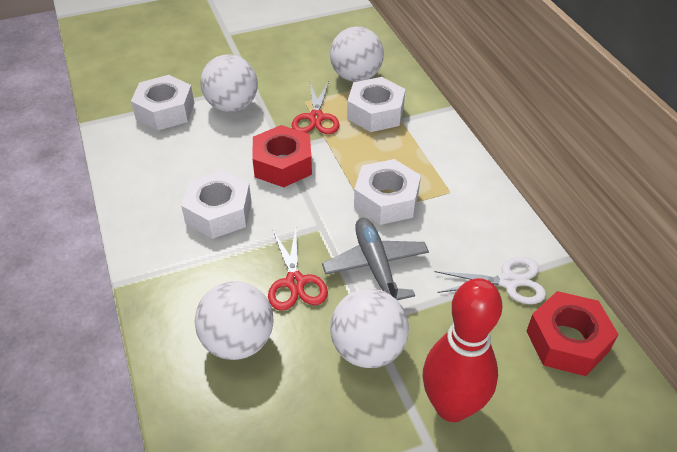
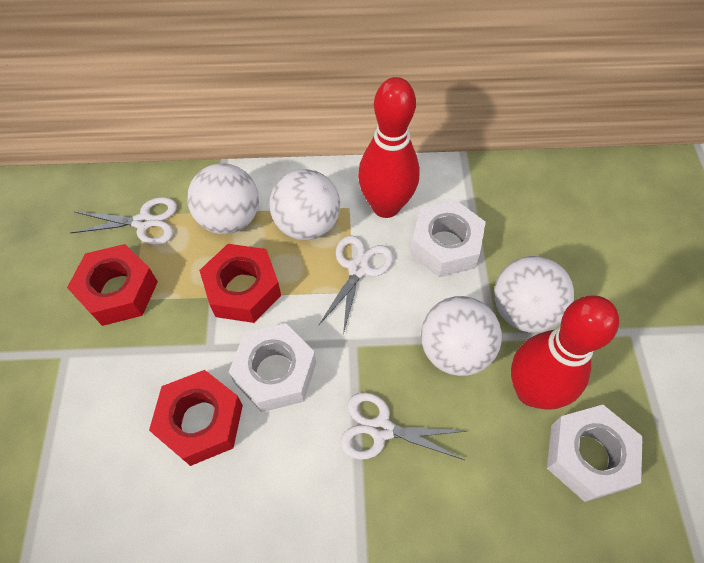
grey plane: [322,218,429,300] = 1 -> none = 0
red bowling pin: [423,278,502,422] = 1 -> [358,77,420,218] [511,295,619,410] = 2
red nut: [252,125,312,187] [527,291,619,376] = 2 -> [67,244,158,326] [149,370,243,466] [199,244,281,323] = 3
red scissors: [268,228,328,311] [292,81,339,134] = 2 -> none = 0
white nut: [131,75,194,130] [181,170,252,239] [347,77,405,132] [354,159,421,225] = 4 -> [229,323,316,412] [410,200,486,277] [547,405,643,502] = 3
white scissors: [434,257,546,304] = 1 -> [70,197,177,245] [318,235,393,335] [340,392,467,460] = 3

